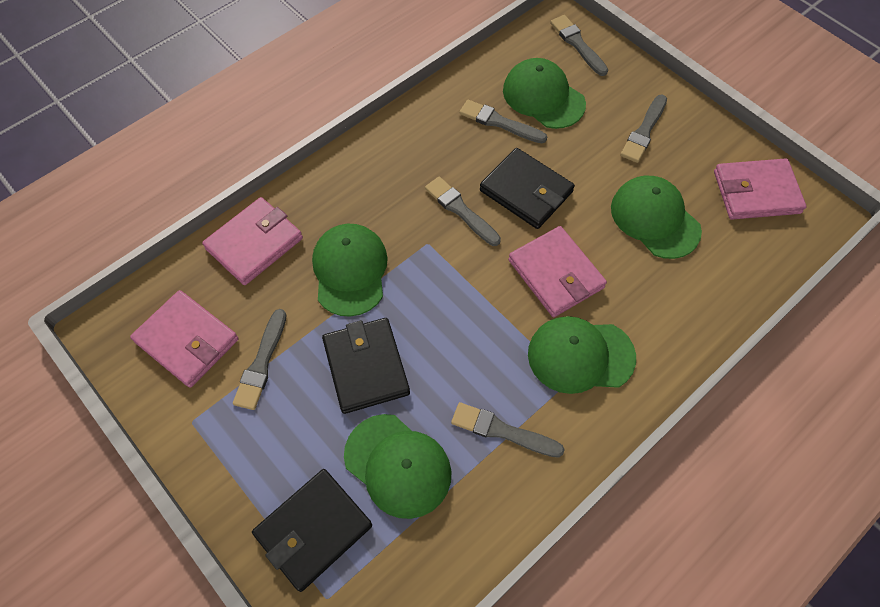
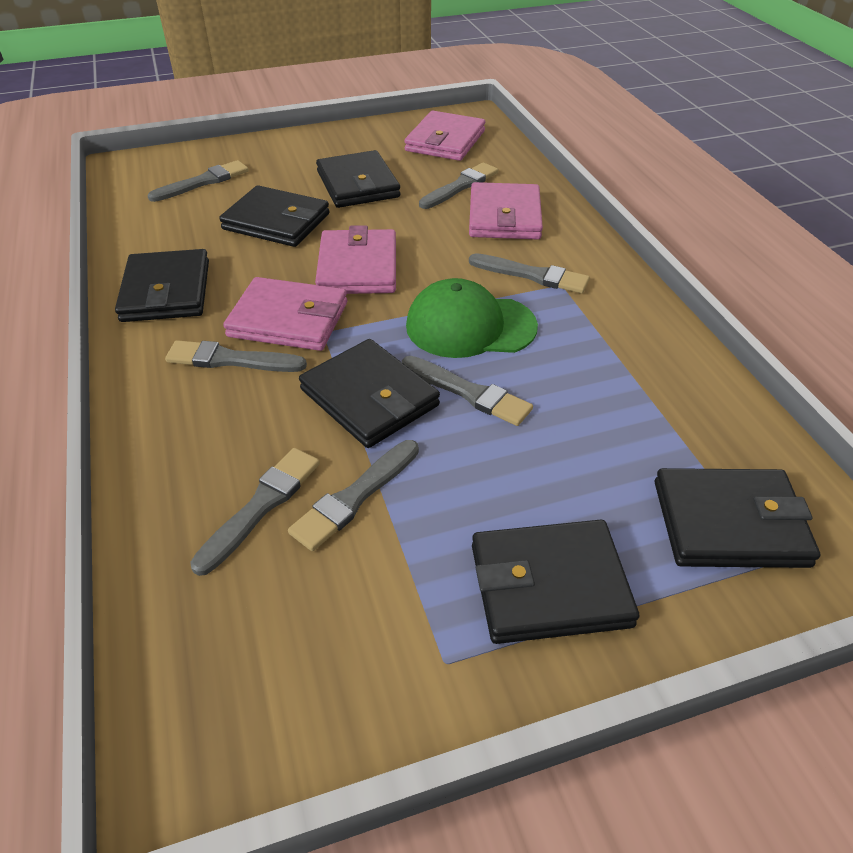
black wallet: [252,469,372,592] [322,318,410,414] [480,148,575,229] = 3 -> [115,249,209,322] [219,185,330,247] [299,339,440,448] [316,150,400,208] [472,520,639,644] [655,468,820,568] = 6
green cap: [312,224,388,317] [344,414,452,519] [503,58,586,129] [528,316,636,394] [611,176,702,259] = 5 -> [406,278,538,358] = 1
grey brush: [233,309,286,410] [425,177,501,246] [451,402,565,458] [459,100,547,143] [550,15,608,76] [620,95,667,163] = 6 -> [147,160,249,202] [165,340,307,372] [190,448,320,576] [288,440,419,551] [402,356,533,426] [419,162,498,209] [469,253,590,293] = 7

